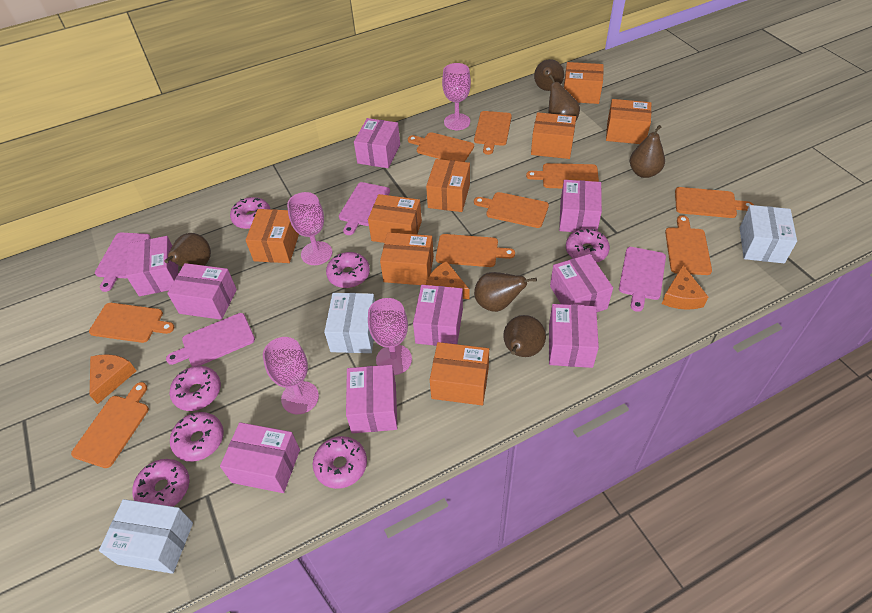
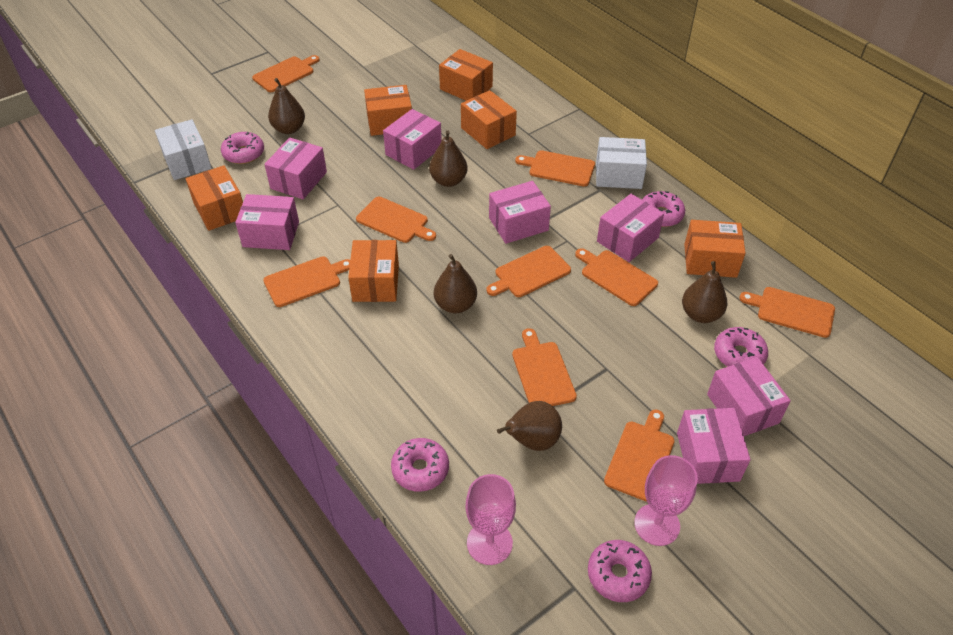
brown pear: [164,233,211,267] [474,272,537,312] [503,315,546,357] [534,59,564,91] [548,75,580,121] [630,125,665,178] = 6 -> [268,78,305,134] [429,130,468,187] [434,254,477,313] [497,401,562,451] [682,261,727,323] = 5
orange box: [246,209,299,263] [368,194,422,243] [380,233,434,285] [426,159,470,212] [430,342,489,406] [531,112,576,159] [564,62,604,104] [606,99,651,144] = 8 -> [186,165,243,231] [348,240,399,302] [364,85,412,136] [439,49,493,101] [461,90,517,149] [684,220,746,278] = 6
orange cheese: [90,354,137,404] [426,261,469,299] [662,265,708,310] = 3 -> none = 0
pink box: [126,236,178,296] [167,263,237,320] [220,422,300,493] [346,365,397,433] [354,118,400,168] [413,285,463,346] [549,304,599,368] [550,254,613,312] [559,180,602,232] = 9 -> [235,194,299,250] [264,137,327,199] [383,109,442,170] [489,181,551,244] [597,194,664,262] [677,408,751,484] [707,357,791,436] = 7
pink cutting board: [95,233,151,292] [166,313,255,366] [339,182,390,235] [619,247,666,312] = 4 -> none = 0
pink donut: [132,459,190,507] [170,366,221,411] [170,412,224,462] [230,197,270,229] [313,436,367,489] [326,252,370,288] [566,229,610,263] = 7 -> [221,132,264,164] [391,438,449,492] [588,540,652,602] [642,191,685,227] [714,327,768,367] = 5
pink goblet: [263,337,319,414] [287,192,332,265] [368,298,412,375] [442,63,471,130] = 4 -> [466,474,516,565] [634,455,698,546] = 2
white box: [99,499,193,574] [324,293,375,353] [740,205,797,263] = 3 -> [155,119,212,180] [596,137,647,189] = 2

